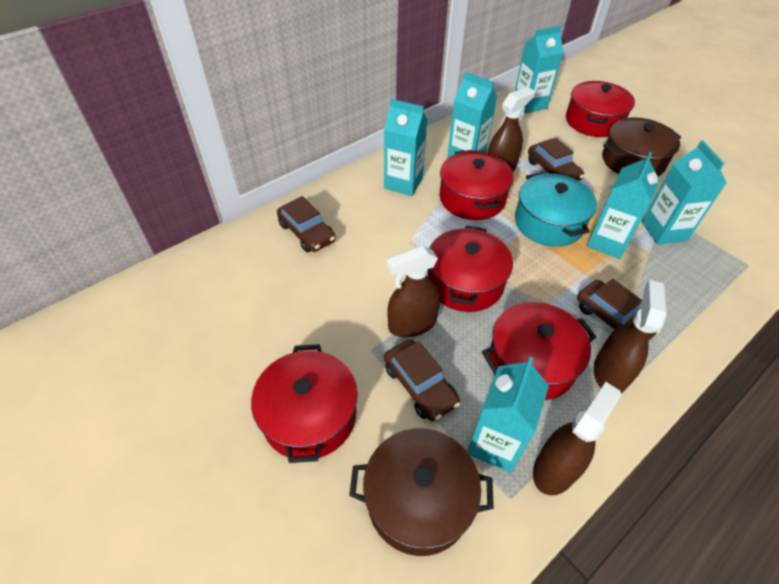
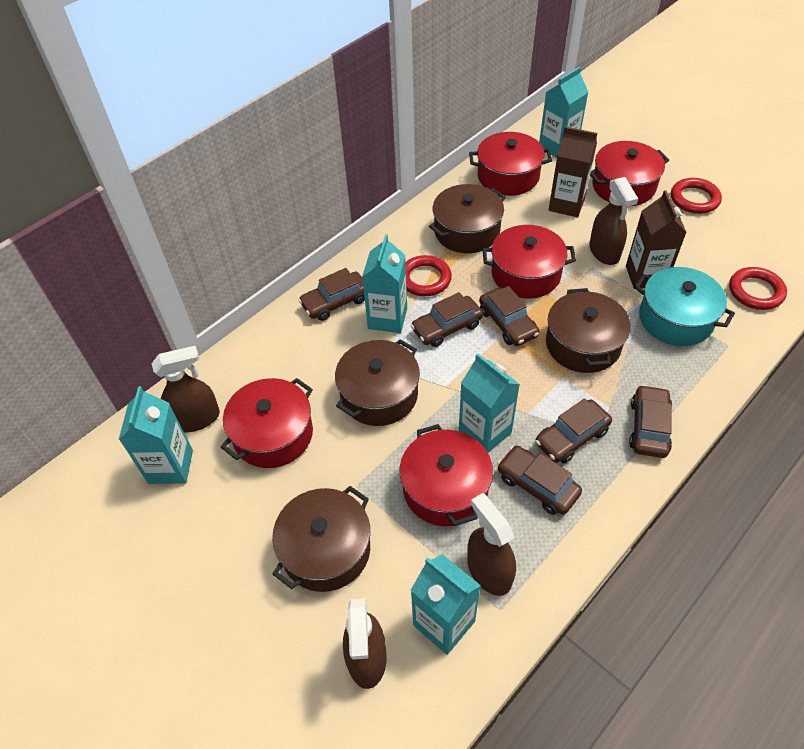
brown car: [277,196,336,253] [384,339,460,421] [528,138,584,181] [577,279,661,342] = 4 -> [298,268,365,321] [411,292,483,347] [479,286,539,346] [497,445,582,515] [535,398,612,463] [629,385,672,458] = 6
brown carton: none = 0 -> [549,127,597,217] [626,190,687,289] = 2
brown pot: [349,428,494,556] [603,117,681,177] = 2 -> [272,486,370,592] [335,339,420,426] [429,184,506,253] [546,288,631,373] = 4
red ring: none = 0 -> [406,255,452,296] [671,178,722,214] [729,267,787,310] = 3
turquoise carton: [384,99,428,196] [447,72,497,158] [467,356,549,473] [514,26,564,113] [587,152,659,259] [642,140,726,245] = 6 -> [119,386,193,484] [362,234,407,333] [411,554,481,655] [459,353,520,453] [539,67,588,158] = 5

